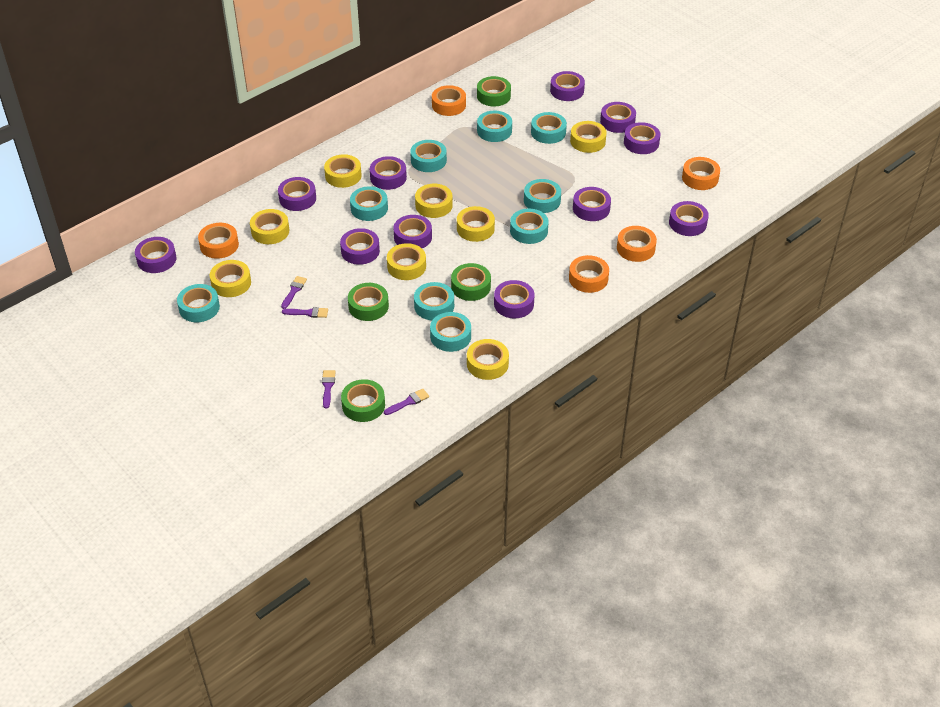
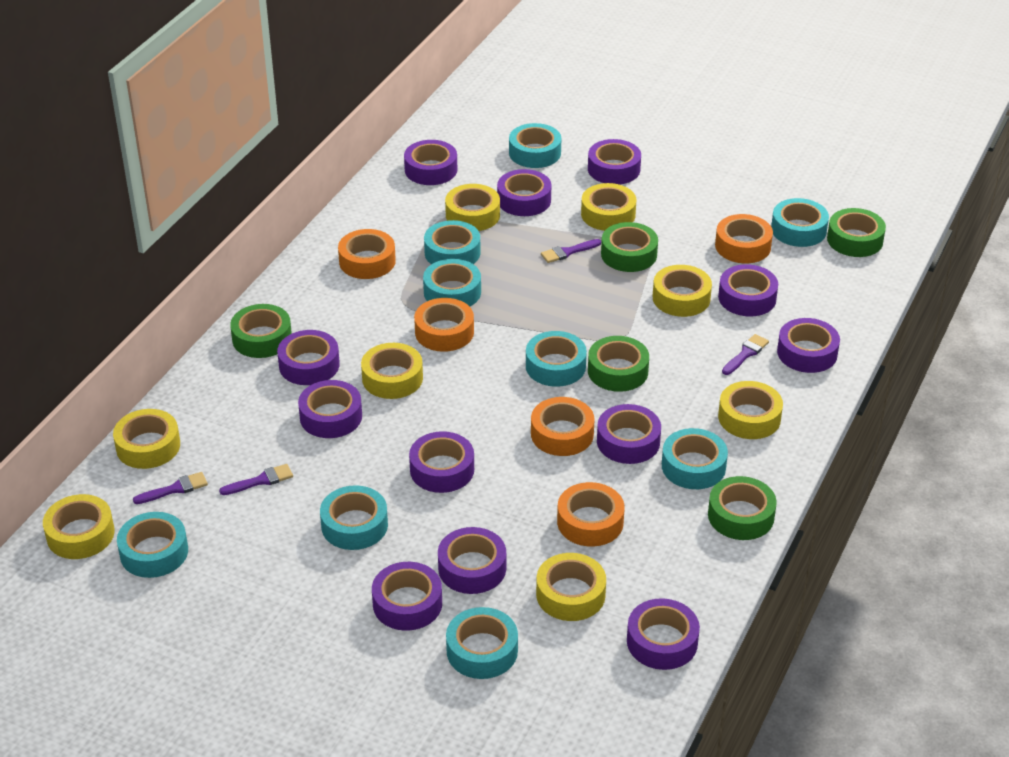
green tape: [341,379,385,422] [348,283,389,321] [451,263,491,301] [477,76,511,106] = 4 -> [230,304,292,358] [588,336,649,392] [601,222,658,272] [708,476,777,540] [827,208,886,257] = 5
purple tape: [135,237,176,273] [278,177,316,211] [340,228,380,265] [370,156,407,190] [393,215,432,248] [494,280,535,319] [550,71,585,101] [573,187,611,221] [600,102,636,133] [624,122,660,154] [669,201,709,236] = 11 -> [277,330,340,385] [298,380,362,438] [372,562,442,631] [404,140,457,185] [409,431,474,493] [438,527,506,594] [497,169,551,216] [588,139,641,184] [597,404,661,464] [627,599,700,670] [718,264,778,316] [777,318,840,373] = 12

